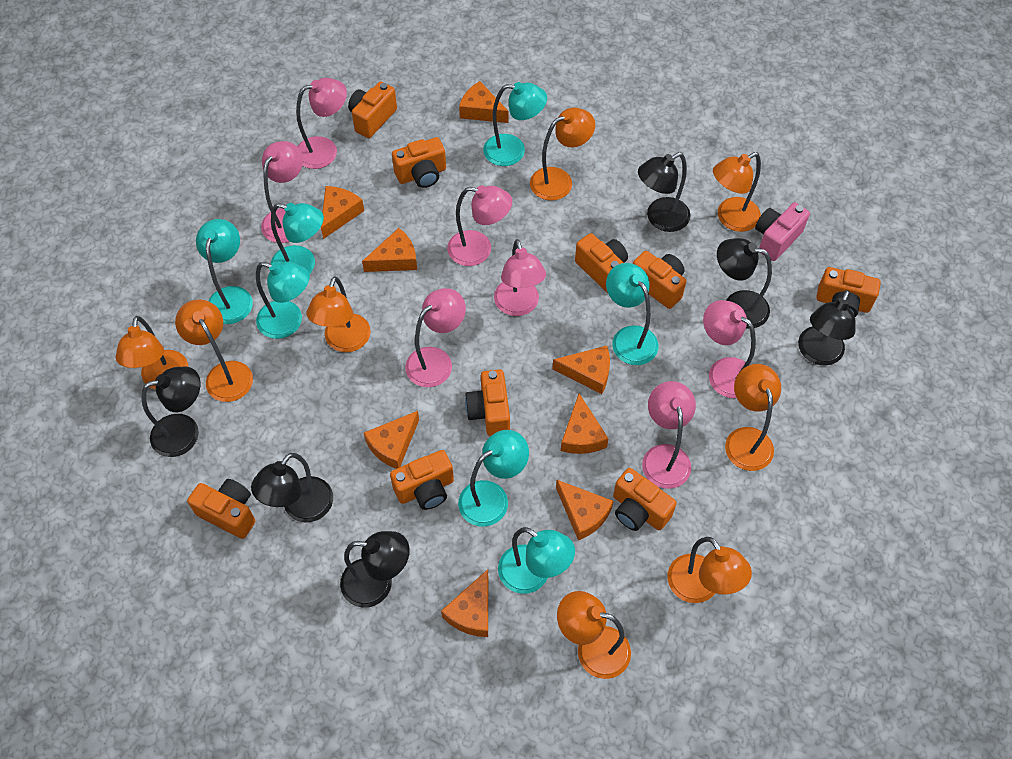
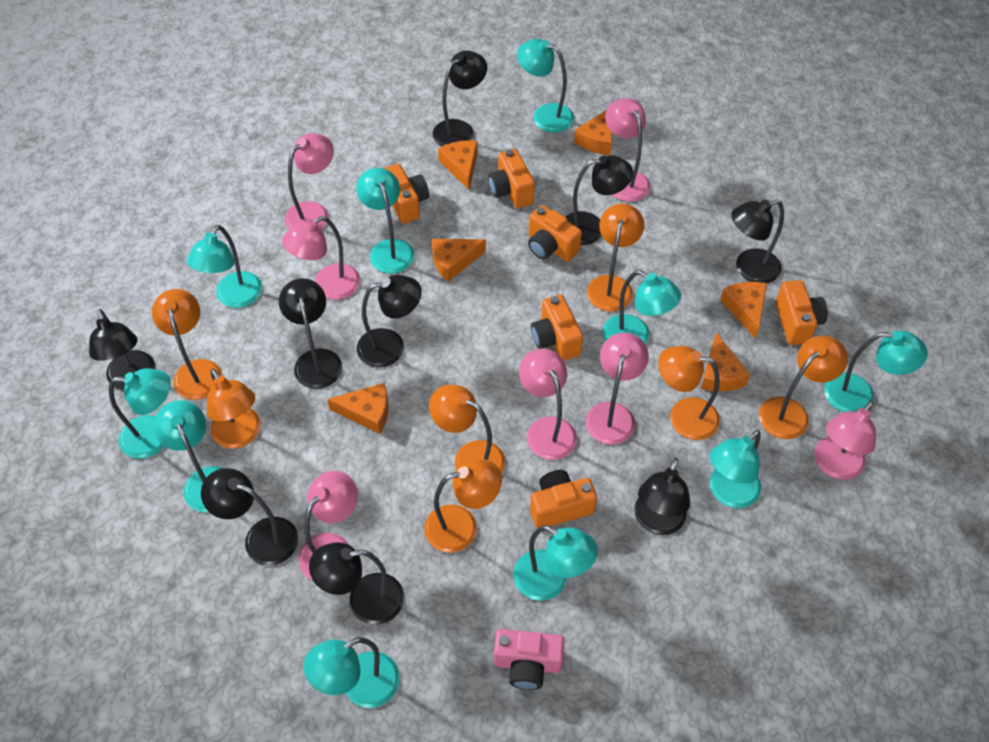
black lamp: [141,367,201,457] [251,453,333,523] [340,531,410,608] [638,152,690,232] [717,238,772,329] [798,290,856,366] = 6 -> [89,309,155,390] [201,468,298,566] [279,278,342,389] [309,542,404,625] [357,275,422,368] [432,51,487,146] [565,155,633,245] [634,458,690,535] [731,199,784,283] = 9
orange camera: [187,479,255,539] [348,82,397,138] [390,450,454,510] [392,137,446,188] [465,369,510,436] [575,233,628,293] [613,468,677,531] [633,251,686,309] [816,267,881,317] = 9 -> [383,164,429,224] [488,149,535,208] [528,205,582,262] [530,470,597,529] [531,295,583,361] [776,280,828,345] = 6
orange cheese: [321,186,364,239] [362,228,417,272] [364,411,419,469] [441,569,488,637] [459,81,509,123] [552,346,610,394] [556,480,613,540] [561,394,609,454] = 8 -> [327,383,389,434] [432,239,486,282] [438,140,478,190] [574,110,612,155] [701,333,750,392] [720,282,767,339] = 6
orange lamp: [116,316,188,390] [175,299,253,402] [307,276,371,352] [530,108,595,201] [557,591,631,679] [667,537,752,603] [713,152,761,232] [725,364,781,471] = 8 -> [152,289,222,400] [207,369,261,449] [424,459,502,553] [429,385,505,474] [587,204,644,312] [658,346,720,440] [759,335,848,439] = 7
turquoise lamp: [196,219,253,324] [256,262,310,339] [271,203,324,274] [458,430,529,527] [483,82,547,166] [498,527,575,594] [606,263,659,365] = 7 -> [109,369,171,459] [154,400,222,512] [187,225,262,308] [304,637,400,708] [356,168,415,274] [513,525,598,601] [517,39,574,132] [602,270,681,345] [710,430,761,508] [824,331,928,412] = 10

